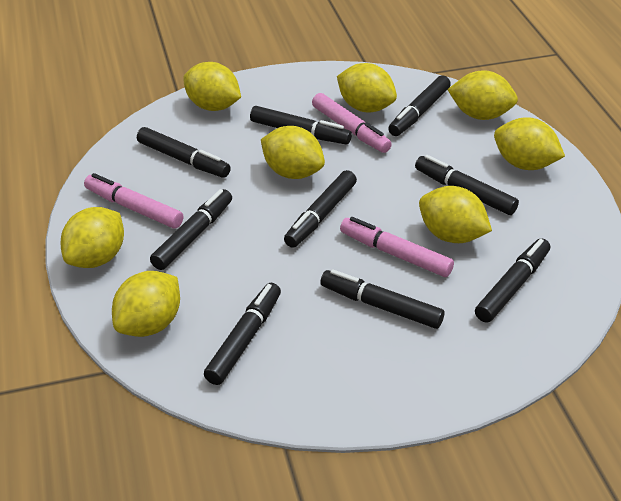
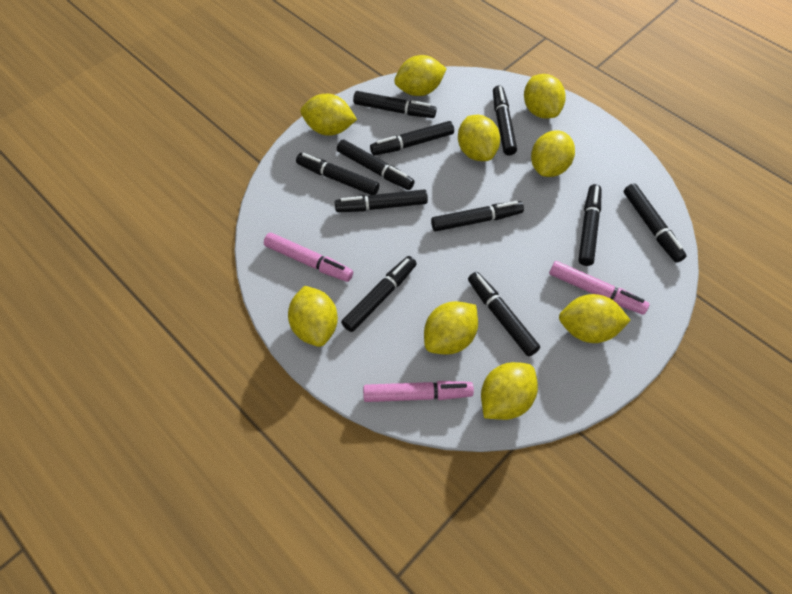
black marker: [137,127,231,178] [150,189,232,270] [204,283,281,385] [250,106,352,144] [284,170,357,248] [320,269,444,329] [388,75,451,136] [415,155,519,215] [475,238,550,322] = 9 -> [296,153,379,195] [335,189,428,212] [337,139,415,190] [341,256,417,332] [353,91,437,118] [370,121,454,156] [431,201,524,232] [468,272,540,356] [493,86,517,156] [578,184,602,266] [624,183,687,263] = 11
yellow lemon: [60,207,124,268] [112,271,180,337] [183,62,241,111] [261,126,325,179] [337,63,397,112] [419,186,492,243] [447,70,518,120] [494,117,565,170] = 8 -> [288,286,338,347] [300,94,357,136] [394,55,447,96] [424,301,478,355] [458,115,500,161] [481,362,538,420] [524,74,566,119] [531,130,575,177] [559,294,631,343] = 9

